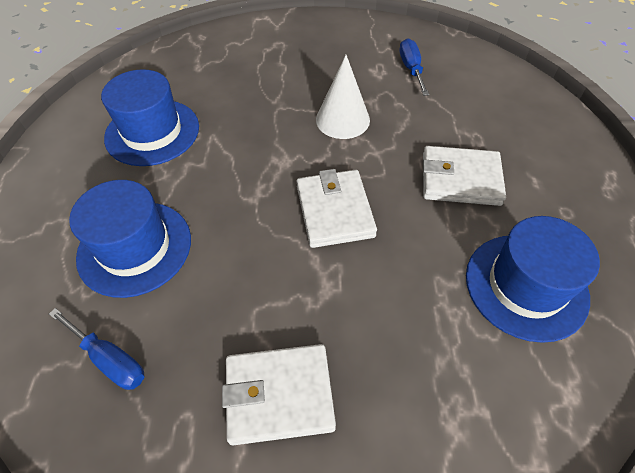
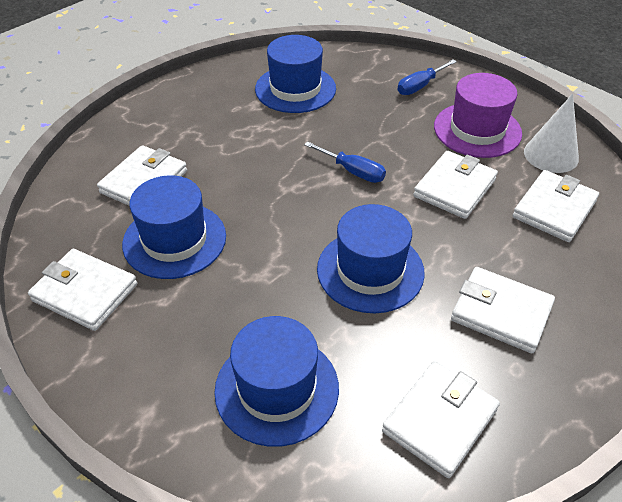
blue hat: [69,180,191,298] [101,69,199,166] [466,216,600,343] = 3 -> [122,175,226,279] [214,316,339,447] [255,35,336,113] [317,204,425,313] = 4
purple hat: none = 0 -> [434,73,522,158] = 1
white wallet: [222,344,336,445] [296,169,377,248] [423,146,506,206] = 3 -> [28,249,137,331] [97,145,187,206] [382,361,500,478] [413,151,498,219] [451,267,555,353] [513,170,599,242] = 6

